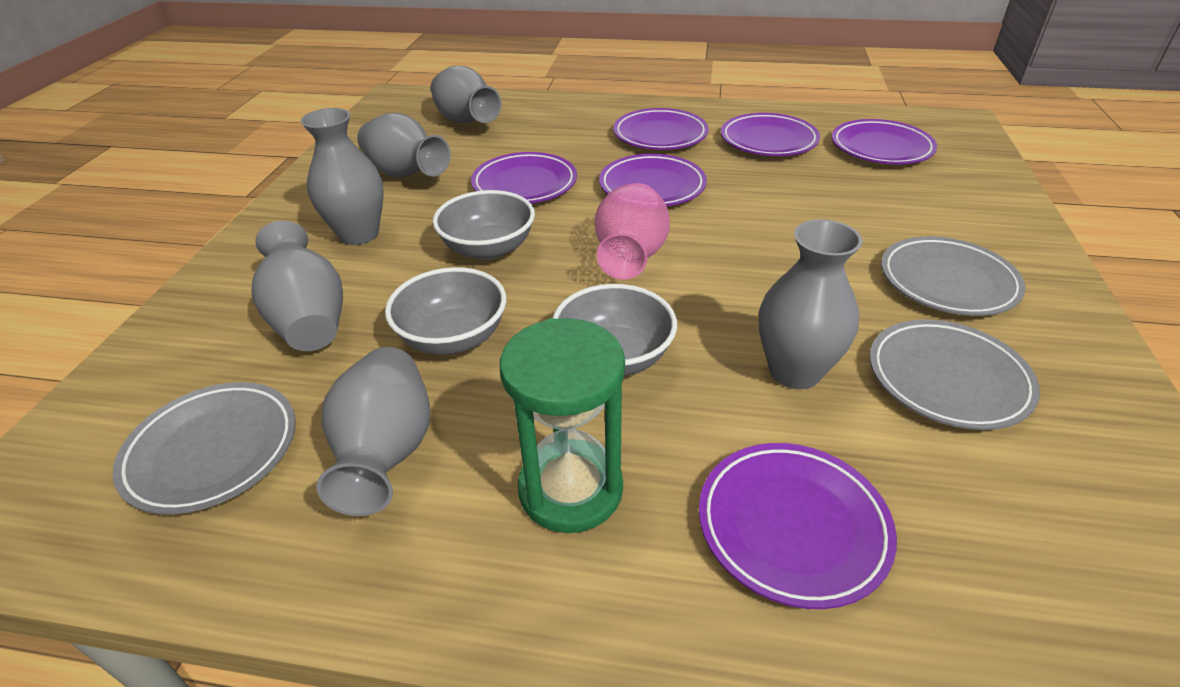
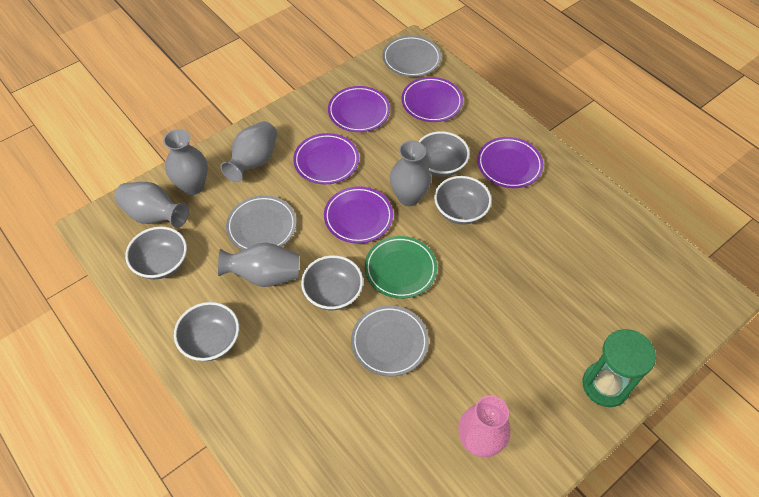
green plate: none = 0 -> [365,236,437,299] = 1
grey bowl: [385,267,506,355] [433,190,535,260] [553,284,677,376] = 3 -> [125,226,187,279] [174,302,239,361] [301,255,363,310] [418,131,470,177] [434,176,492,225] = 5
grey vase: [251,221,343,351] [300,108,384,245] [316,347,430,516] [357,113,451,177] [431,66,501,123] [759,219,863,389] = 6 -> [114,182,189,228] [163,129,208,195] [218,243,299,287] [220,121,277,182] [390,140,431,206] = 5
purple plate: [471,152,577,203] [599,154,707,206] [613,108,709,150] [699,443,897,609] [721,113,820,156] [832,119,937,164] = 6 -> [293,133,359,184] [324,186,393,243] [328,86,390,132] [401,77,463,122] [477,137,543,188] = 5

